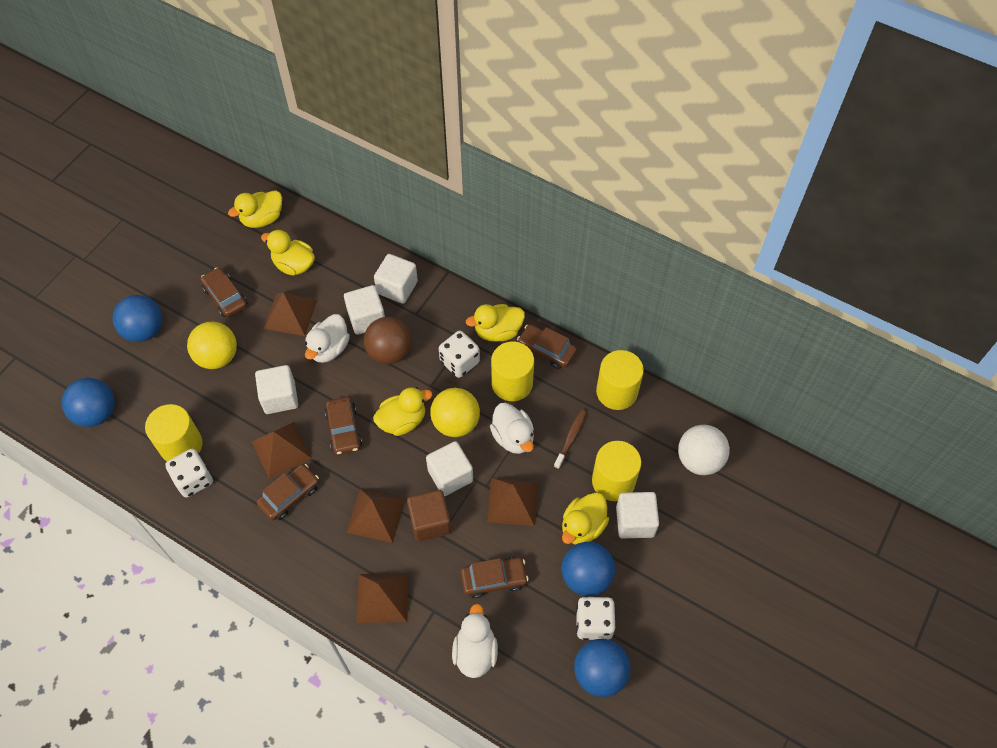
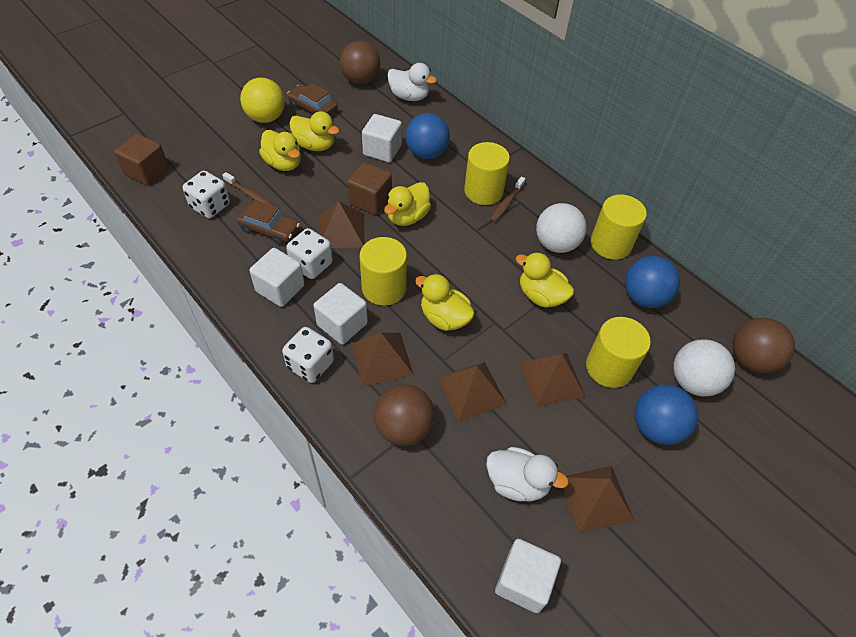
blue ball: [62,378,115,427] [113,295,162,342] [561,542,615,596] [574,639,630,697] = 4 -> [405,113,450,159] [625,256,680,308] [635,384,698,445] = 3
brown ball: [364,317,412,364] = 1 -> [340,41,380,84] [374,384,435,446] [733,318,795,373] = 3
brown car: [200,267,247,318] [256,464,319,521] [325,397,362,455] [461,557,529,598] [517,324,577,369] = 5 -> [237,200,300,245] [287,83,338,115] = 2
brown cube: [407,490,451,542] = 1 -> [114,134,169,186] [347,162,392,215] = 2
brown toothbrush: [554,410,587,469] = 1 -> [222,172,275,206] [490,177,525,222] = 2
white ball: [678,425,730,475] = 1 -> [536,203,587,253] [674,339,735,397] = 2
white cube: [255,365,298,414] [344,285,385,335] [374,254,418,304] [426,441,473,496] [616,492,659,539] = 5 -> [249,248,305,307] [313,283,368,345] [362,114,402,162] [495,539,561,613] = 4
white duck: [305,314,350,363] [452,604,498,678] [490,403,534,454] = 3 -> [387,63,437,101] [486,447,569,502] = 2
yellow ball: [187,322,237,369] [430,388,480,437] = 2 -> [240,78,285,123] = 1

